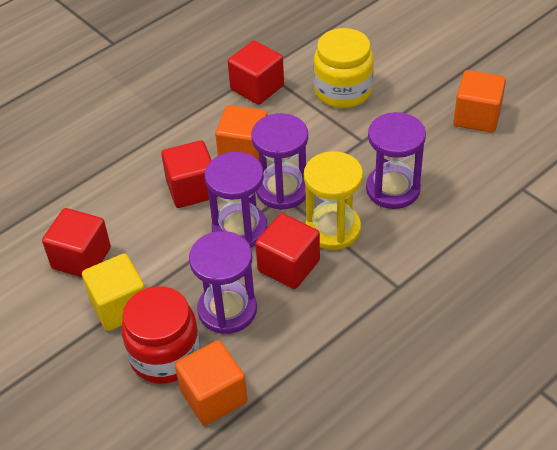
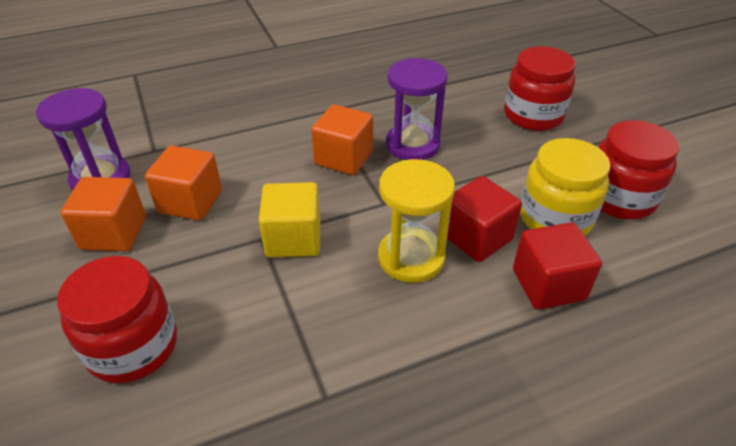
purple hourglass: [189,231,257,334] [205,152,267,248] [251,113,308,210] [366,112,426,209] = 4 -> [36,88,131,191] [386,58,448,160] = 2
red cube: [42,208,111,277] [161,140,218,208] [228,41,284,105] [255,213,320,289] = 4 -> [447,176,522,262] [513,222,602,310] = 2
red jar: [121,286,200,384] = 1 -> [57,256,177,383] [504,47,576,131] [598,120,679,220] = 3

